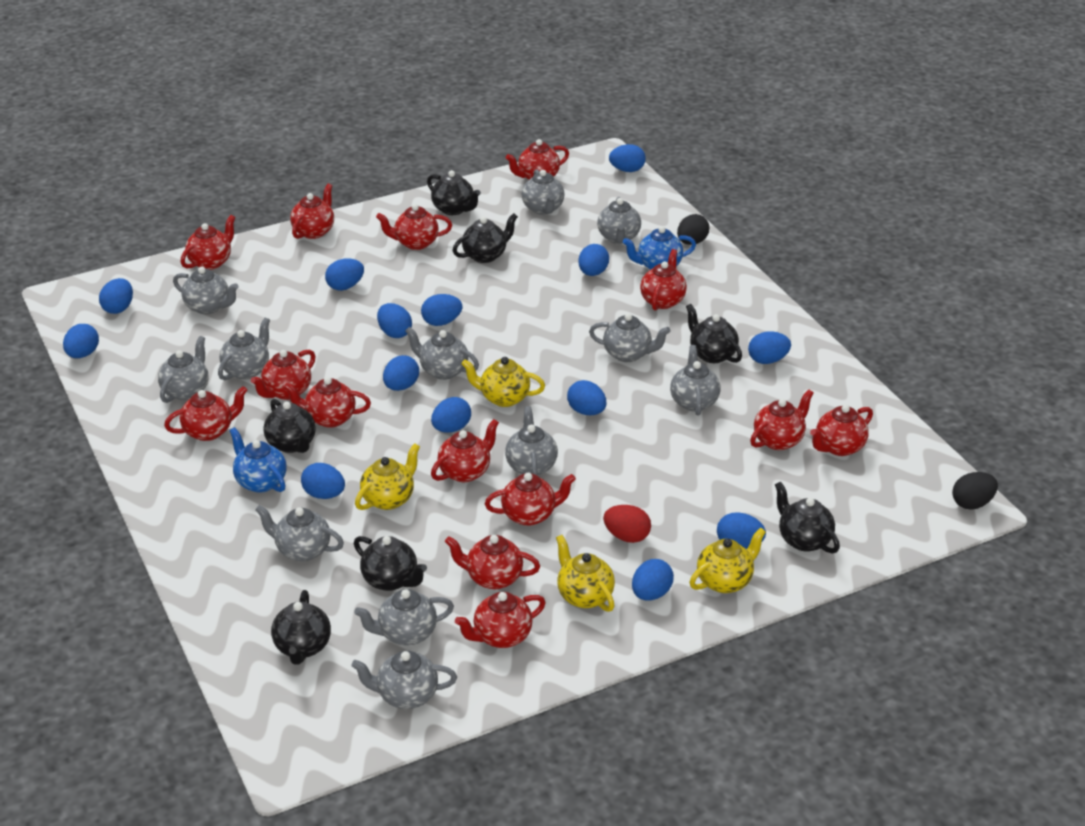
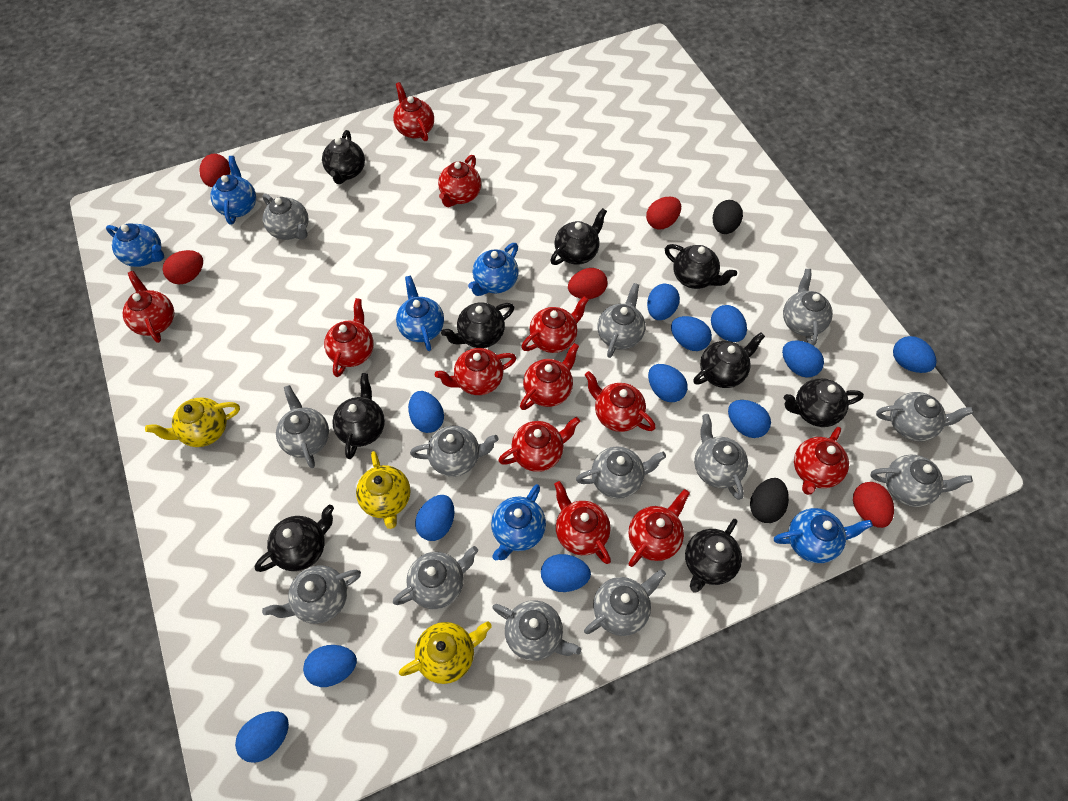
black teapot: [263,399,316,453] [271,590,331,665] [354,536,427,591] [427,170,481,215] [453,213,518,263] [686,304,742,363] [775,481,840,553] = 7 -> [255,505,334,572] [322,130,365,184] [332,373,385,459] [441,303,514,348] [550,208,607,265] [665,244,737,289] [685,519,742,593] [693,332,765,388] [784,378,864,427] = 9
blue egg: [63,324,99,358] [99,278,133,314] [301,463,345,499] [325,258,364,291] [377,303,412,338] [383,355,419,391] [421,294,463,326] [431,397,471,433] [567,380,606,415] [578,244,609,276] [609,144,646,172] [632,559,674,600] [717,512,766,549] [748,331,791,364] = 14 -> [235,711,289,763] [303,645,357,687] [408,391,444,433] [415,495,454,541] [541,554,591,592] [647,284,680,320] [648,364,688,402] [671,316,712,351] [711,305,747,342] [728,400,771,438] [782,340,824,378] [893,336,937,373] = 12
blue teapot: [229,427,287,493] [623,226,696,270] = 2 -> [106,223,164,267] [210,156,256,225] [396,275,444,351] [468,243,519,296] [491,484,546,560] [774,508,873,563] = 6
grey teapot: [158,336,209,403] [173,267,239,314] [218,318,270,380] [255,505,344,561] [351,650,457,709] [354,589,454,645] [405,327,479,380] [505,406,558,476] [522,170,565,215] [589,313,671,362] [597,197,641,244] [670,345,720,416] = 12 -> [262,194,309,240] [262,565,361,624] [276,385,329,468] [393,546,478,609] [410,426,499,477] [492,600,581,661] [576,446,666,499] [584,569,666,636] [598,283,645,358] [694,414,748,500] [783,269,833,346] [871,455,973,507] [876,392,974,441] = 13
red egg: [603,505,651,543] = 1 -> [163,250,203,284] [199,154,230,187] [568,268,607,299] [646,197,681,230] [853,482,894,528] = 5
red teapot: [164,386,247,441] [181,215,236,270] [251,350,316,400] [283,377,371,428] [290,184,334,239] [376,204,452,250] [431,419,499,482] [445,535,540,589] [455,592,546,648] [485,472,576,526] [506,139,569,180] [640,249,687,311] [750,389,813,450] [810,405,873,456] = 14 -> [122,271,174,343] [324,298,374,377] [393,82,434,141] [435,348,516,395] [438,155,481,207] [498,417,580,472] [520,343,579,410] [521,296,589,353] [554,481,611,564] [585,371,656,432] [628,489,690,567] [794,427,849,495] = 12
yellow teapot: [355,443,420,510] [461,357,545,407] [556,535,615,612] [690,528,766,593] = 4 -> [145,397,240,447] [356,451,410,529] [399,621,492,684] = 3

